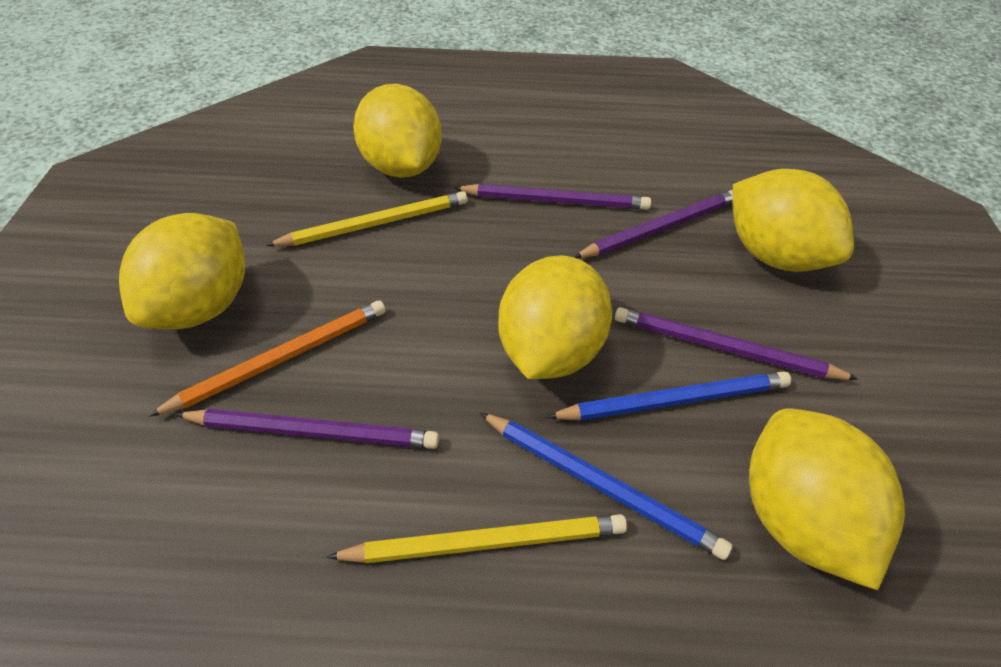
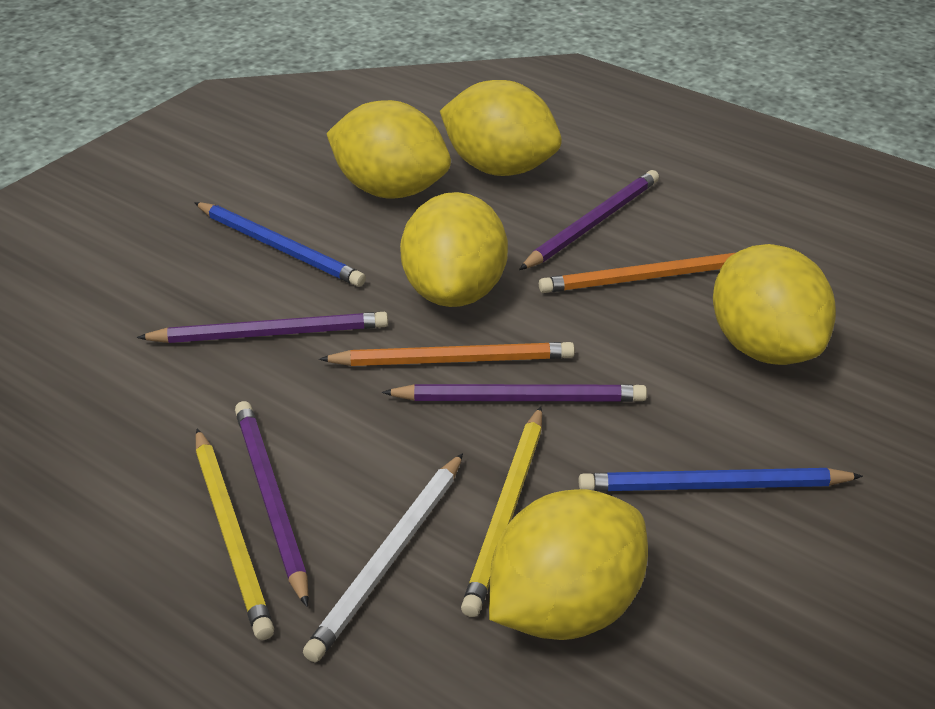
orange pencil: [149,300,386,417] = 1 -> [319,342,575,366] [539,252,737,293] = 2
white pencil: none = 0 -> [303,453,463,662] = 1

